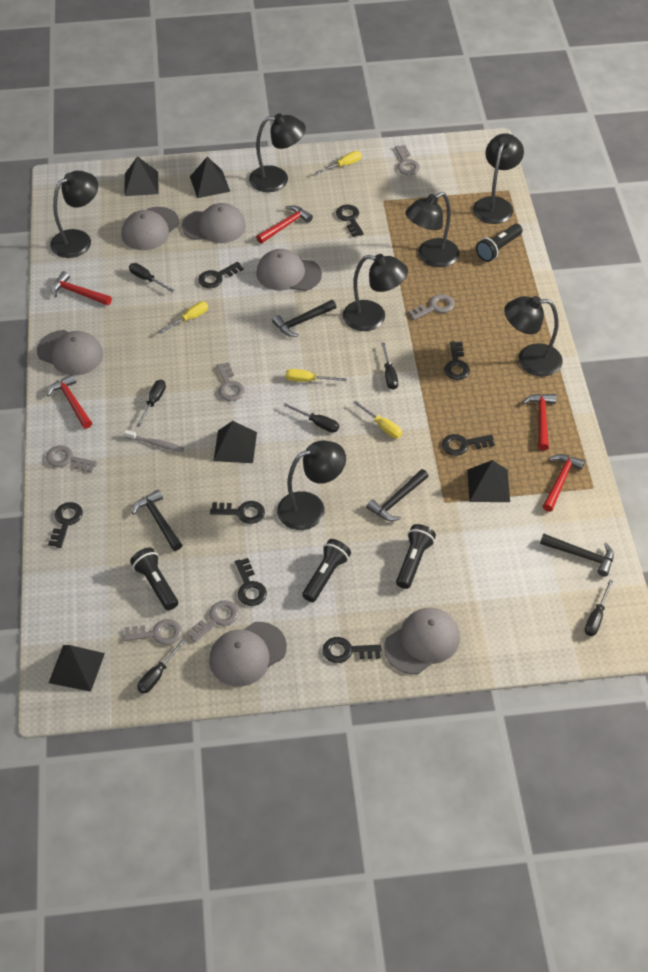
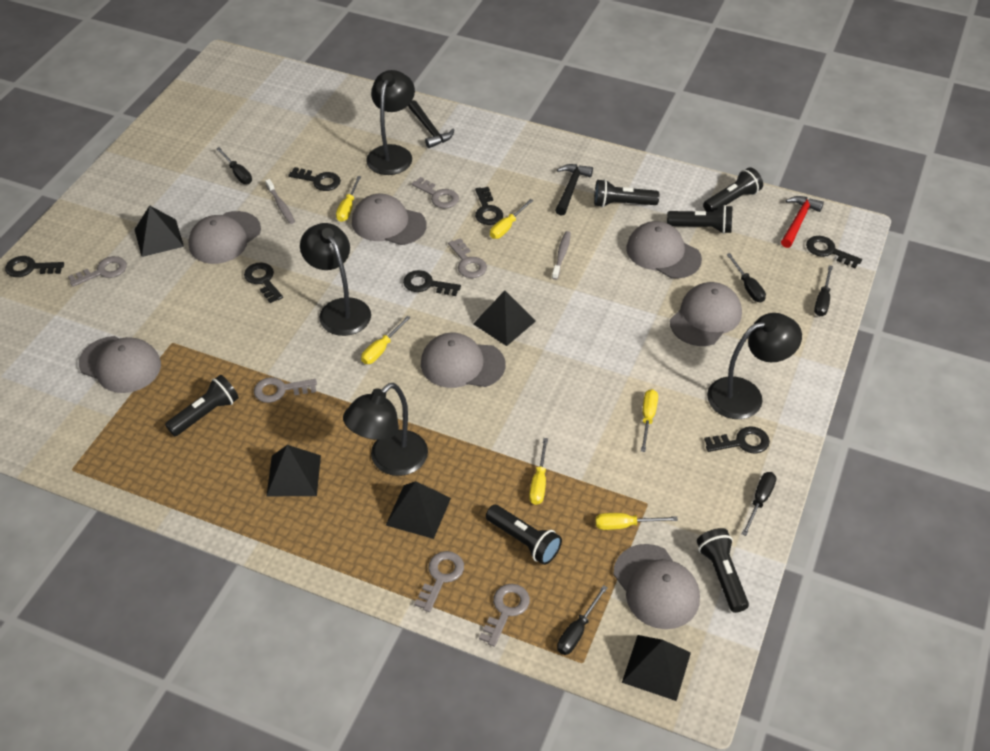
black flashlight: [130,547,178,610] [302,539,351,602] [396,524,436,589] [476,224,523,262] = 4 -> [165,375,239,436] [486,505,562,565] [594,179,659,207] [667,205,732,234] [697,528,749,613] [703,167,763,212] = 6
black hammer: [132,489,182,551] [272,300,336,337] [366,469,429,521] [540,534,614,577] = 4 -> [408,100,454,148] [555,164,593,216] = 2
black key: [48,502,83,548] [198,262,244,288] [210,501,265,524] [235,558,267,606] [322,637,382,663] [336,205,364,237] [442,434,495,456] [444,341,470,380] = 8 -> [5,256,64,277] [244,262,283,303] [288,167,341,191] [403,270,461,296] [475,187,503,225] [704,426,770,454] [806,236,862,268] = 7
black lamp: [50,171,98,258] [249,113,306,192] [277,440,346,530] [343,254,408,331] [405,192,459,267] [473,133,524,224] [504,296,563,377] = 7 -> [300,223,371,336] [343,383,428,476] [366,70,415,175] [707,313,802,419] = 4
black screwdriver: [129,263,174,292] [136,380,166,427] [137,638,186,694] [283,403,339,433] [381,342,398,390] [585,580,613,636] = 6 -> [216,147,252,184] [557,585,608,655] [726,253,766,303] [742,472,776,536] [814,265,833,316] = 5
grey cap: [37,330,103,376] [122,207,179,250] [182,203,246,243] [209,622,287,687] [256,249,322,291] [384,608,460,674] = 6 -> [79,336,161,393] [188,211,261,264] [352,194,426,245] [421,333,505,388] [613,544,700,629] [626,221,702,279] [670,282,742,346] = 7
grey toothbrush: [124,430,184,452] = 1 -> [265,179,295,224] [552,231,571,280] = 2
red hammer: [47,374,92,429] [51,271,112,305] [256,205,313,243] [523,394,556,451] [542,454,585,512] = 5 -> [781,196,824,248] = 1
yellow screwdriver: [159,302,208,334] [286,369,346,382] [315,151,362,175] [353,401,402,438] = 4 -> [336,176,361,222] [361,316,411,364] [490,199,533,239] [529,438,548,505] [595,513,678,530] [641,389,658,452] = 6

